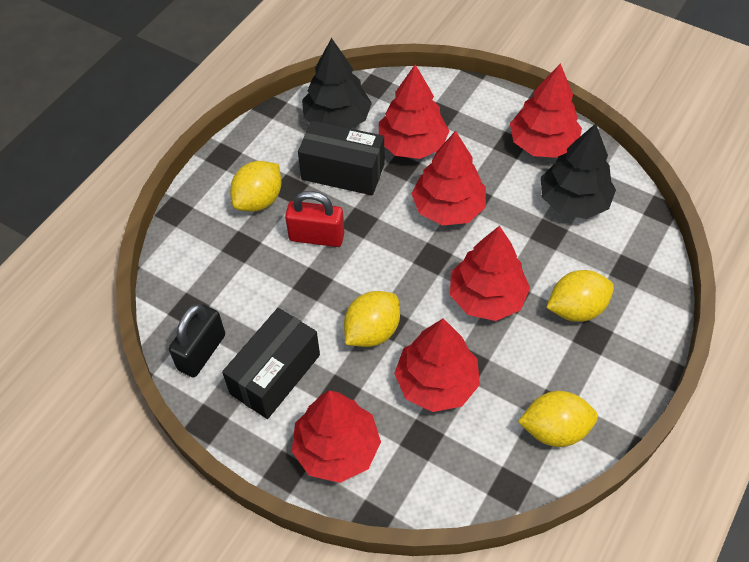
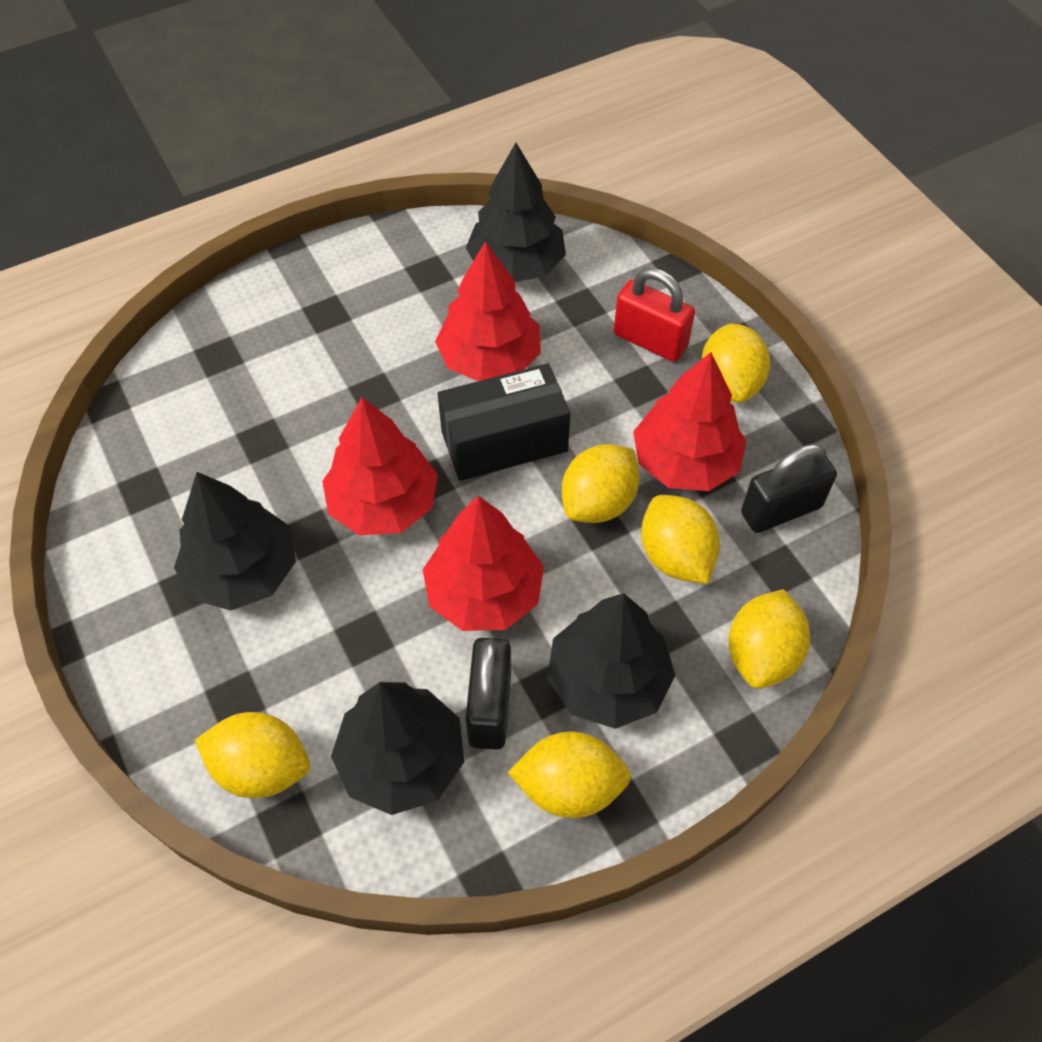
black box: [222,308,320,419] [298,121,384,195] = 2 -> [438,363,570,481] = 1
black padlock: [169,304,225,378] = 1 -> [466,638,511,750] [741,444,837,533] = 2
black tree: [302,38,372,129] [541,124,616,219] = 2 -> [174,472,296,611] [331,682,464,815] [466,143,566,282] [547,593,676,729] = 4
red tree: [292,390,381,483] [379,65,449,159] [394,318,480,412] [411,131,486,226] [450,226,530,321] [510,63,582,158] = 6 -> [322,398,438,535] [423,496,544,631] [435,241,541,381] [633,352,746,491] = 4
yellow lemon: [230,161,281,212] [344,291,400,347] [518,391,598,447] [546,270,614,322] = 4 -> [195,712,310,798] [508,731,631,818] [562,444,640,523] [641,495,720,584] [701,323,770,403] [728,589,810,689] = 6

